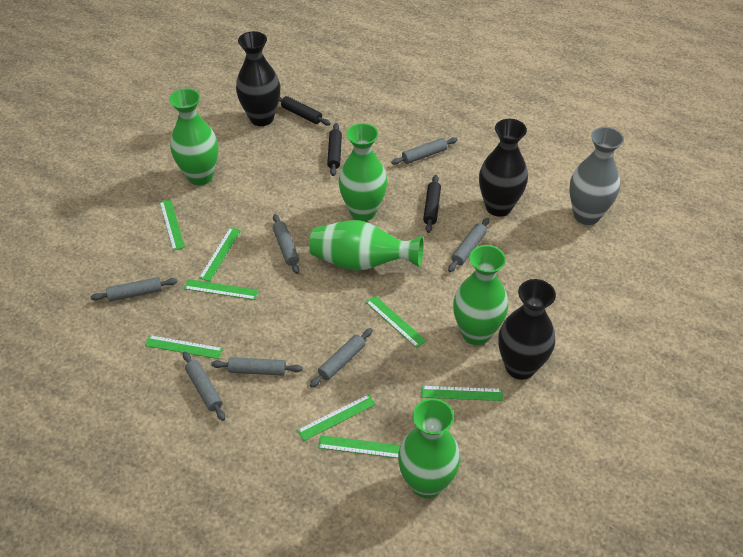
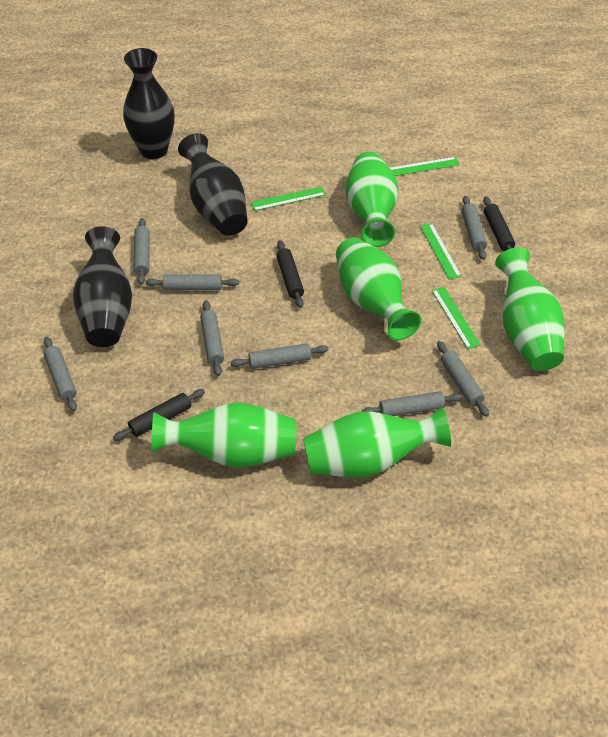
green ruler: [145,335,223,359] [160,199,185,251] [184,279,258,300] [199,227,241,281] [297,394,376,441] [318,435,401,458] [366,295,426,348] [422,386,503,401] = 8 -> [251,187,326,211] [390,157,460,176] [420,223,462,280] [432,287,481,349] = 4
grey rolling pin: [91,277,177,301] [183,351,225,421] [211,357,303,376] [273,214,299,274] [310,328,373,387] [391,137,458,165] [448,218,490,272] = 7 -> [44,337,77,411] [133,218,150,285] [146,274,239,290] [200,300,224,376] [231,343,329,369] [361,391,462,416] [437,341,489,417] [461,196,487,260] = 8
grey vase: [569,127,624,225] = 1 -> none = 0

